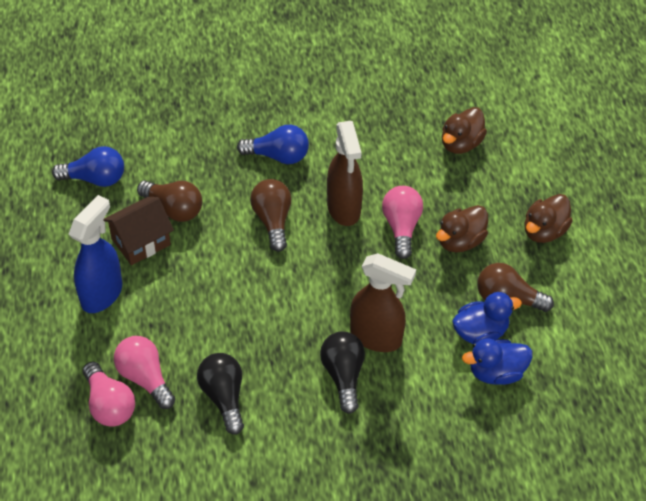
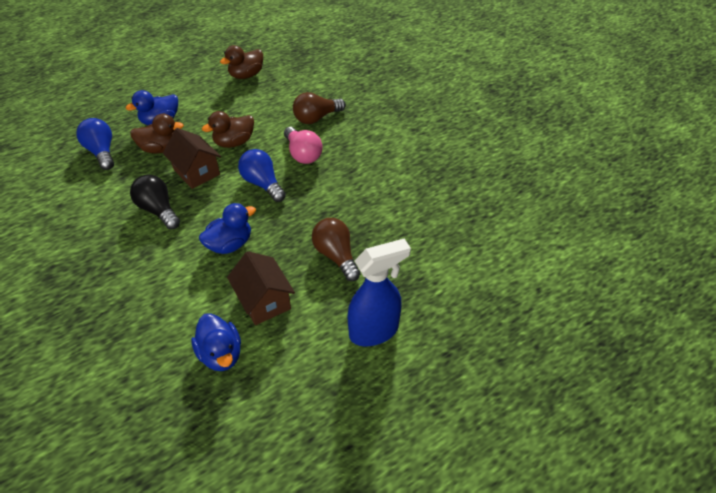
black light bulb: [197,353,244,434] [320,331,365,414] = 2 -> [130,175,180,229] = 1
blue duck: [452,292,522,344] [462,338,532,385] = 2 -> [126,90,178,125] [191,313,241,371] [199,203,256,254] = 3
brown house: [103,197,174,265] = 1 -> [163,128,221,189] [227,251,295,325] = 2
brown light bulb: [137,180,202,222] [250,179,291,252] [477,263,554,312] = 3 -> [293,92,346,124] [312,218,360,281] = 2
brown spray bottle: [327,121,363,226] [350,253,416,352] = 2 -> none = 0
pink light bulb: [83,362,135,427] [114,336,175,409] [382,186,423,259] = 3 -> [284,127,323,164] = 1

